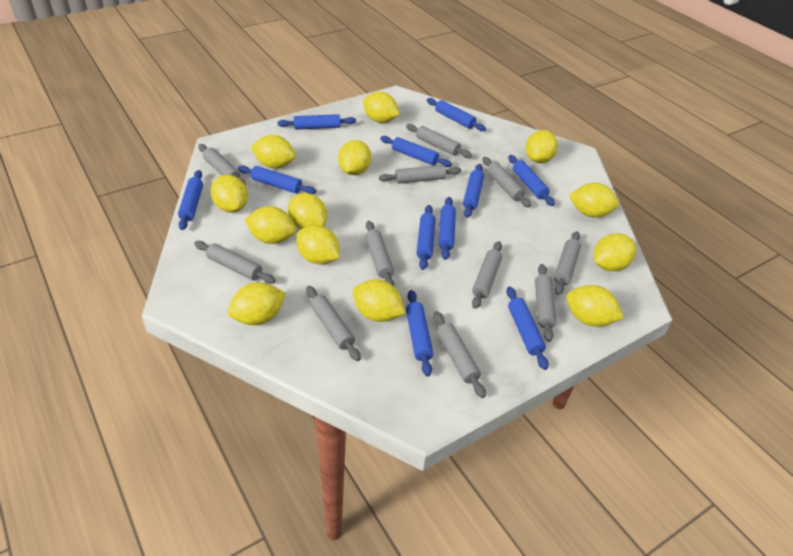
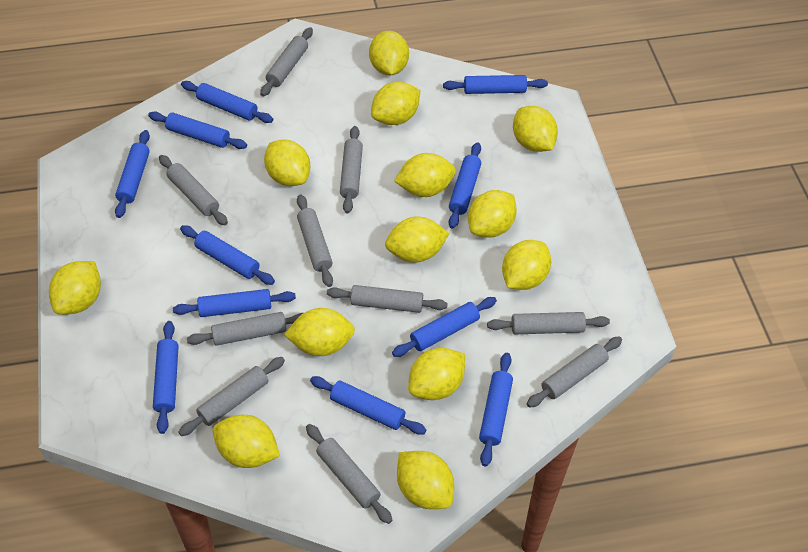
grey rolling pin: [194,241,276,284] [198,144,246,186] [306,286,361,361] [365,221,394,286] [379,165,461,184] [406,124,472,158] [434,311,486,398] [472,241,502,309] [482,157,531,208] [535,264,557,342] [554,231,581,295] = 11 -> [159,155,228,226] [178,357,285,436] [187,312,303,346] [260,27,313,97] [297,195,333,287] [306,424,392,524] [327,285,448,313] [340,126,363,214] [487,312,610,334] [527,336,622,408] = 10

